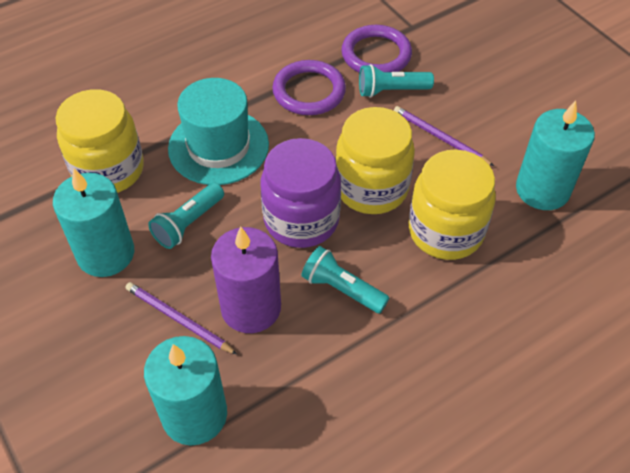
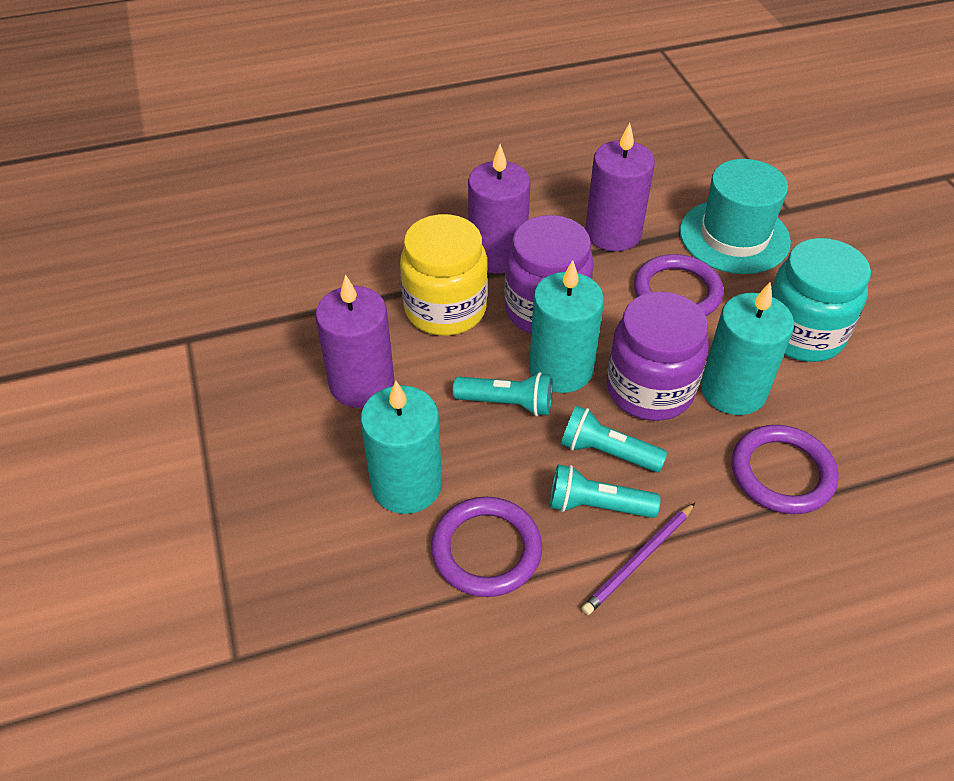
purple candle: [211,227,281,333] = 1 -> [315,274,394,408] [468,144,531,274] [585,123,655,251] = 3
purple jar: [261,138,341,248] = 1 -> [505,215,594,334] [606,292,709,421] = 2
purple pencil: [126,282,237,355] [394,106,494,166] = 2 -> [581,503,695,615] = 1
purple ring: [272,60,346,115] [341,25,412,73] = 2 -> [431,497,542,597] [634,254,724,316] [732,425,839,514] = 3
turquoise jar: none = 0 -> [771,238,871,362] = 1
yellow jar: [56,89,144,193] [336,107,415,214] [409,150,496,260] = 3 -> [400,214,488,336] = 1

